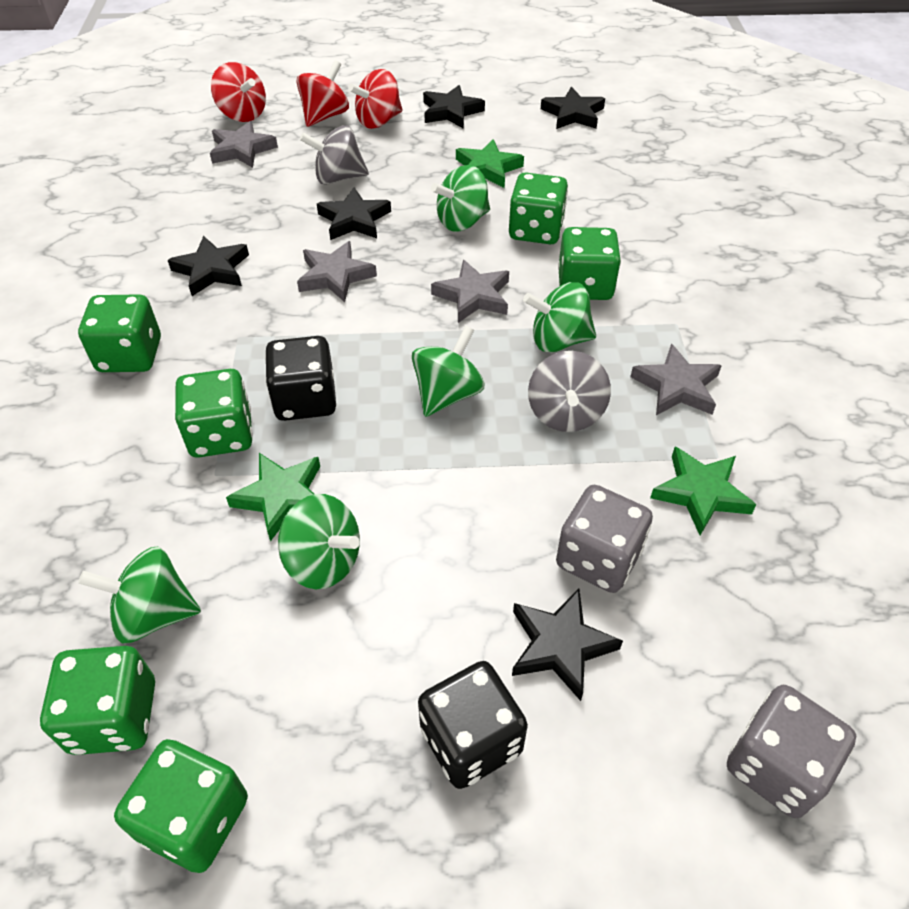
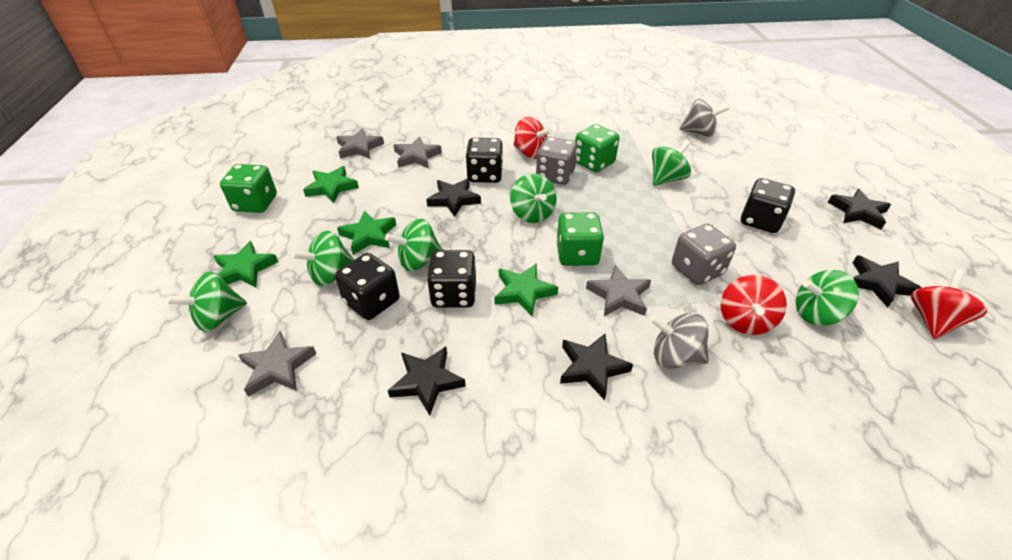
black dice: [265,336,336,421] [418,661,528,789] = 2 -> [335,253,400,320] [427,250,476,308] [466,138,503,183] [741,178,795,233] = 4
green dice: [40,646,155,755] [78,294,161,372] [114,739,248,873] [175,369,253,458] [509,172,568,244] [558,227,621,300] = 6 -> [220,164,277,213] [556,212,604,266] [575,124,619,172] = 3
green spinning top: [78,546,201,643] [278,494,360,589] [412,326,484,417] [431,165,490,232] [523,282,596,353] = 5 -> [166,272,247,332] [291,231,354,286] [385,219,442,271] [510,173,557,223] [652,140,691,186] [796,270,859,326] = 6
green star: [226,453,320,541] [456,139,524,188] [650,447,756,535] = 3 -> [213,241,278,287] [303,166,359,203] [337,211,396,255] [494,263,558,316] = 4

